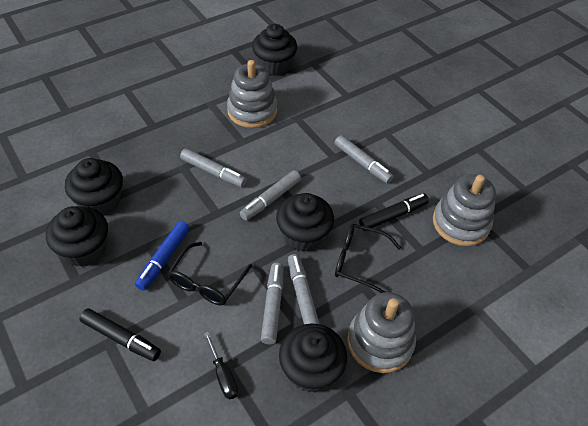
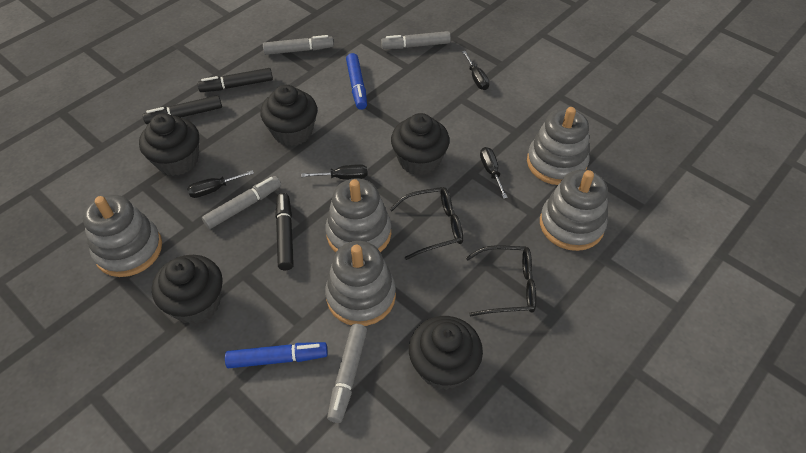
black marker: [79,308,161,361] [359,193,429,231] = 2 -> [143,95,222,124] [197,68,273,92] [275,193,294,270] = 3
black screwdriver: [204,332,238,399] = 1 -> [187,170,254,198] [301,164,367,180] [462,51,490,90] [480,147,508,199] = 4
blue marker: [135,221,190,291] = 1 -> [225,342,328,368] [346,53,367,110] = 2
grey marker: [180,148,247,187] [240,170,301,220] [261,263,283,344] [288,254,319,324] [335,135,394,184] = 5 -> [202,176,281,229] [263,35,334,55] [327,324,367,423] [381,31,451,49] = 4
grey stacking toy: [227,60,277,128] [347,292,416,373] [433,174,496,246] = 3 -> [83,194,162,277] [325,178,391,253] [325,241,396,326] [527,107,590,185] [540,170,608,251] = 5

